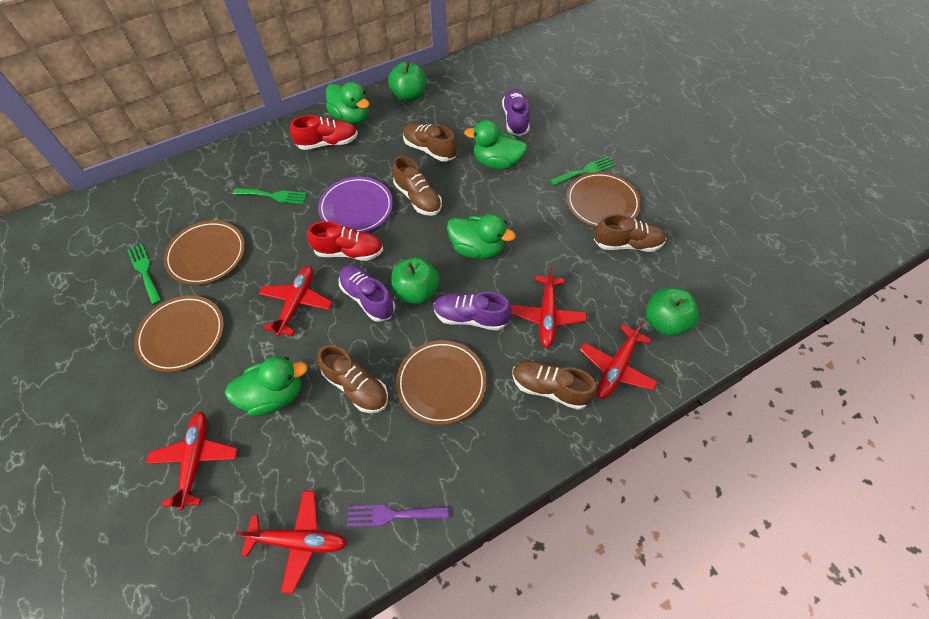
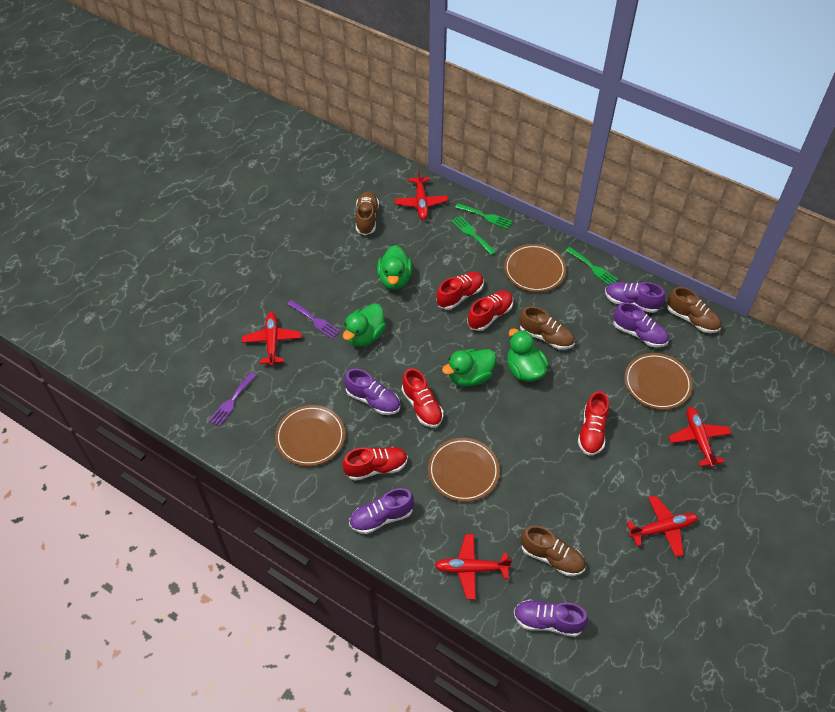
brown shoe: [317,345,388,413] [393,156,442,216] [403,123,457,162] [512,360,597,410] [594,214,666,252] = 5 -> [356,191,379,235] [519,306,575,350] [521,526,586,576] [667,287,721,333] = 4
green apple: [388,61,426,102] [391,257,440,304] [646,287,699,336] = 3 -> none = 0
purple fork: [347,505,449,527] = 1 -> [209,372,256,427] [287,300,340,339] = 2
purple plate: [318,177,393,232] = 1 -> none = 0
purple shoe: [339,265,395,322] [434,292,512,331] [502,89,530,136] = 3 -> [344,369,400,415] [349,488,414,534] [514,600,588,637] [605,282,665,313] [613,302,669,347] = 5
red shoe: [290,115,358,150] [307,221,383,261] = 2 -> [342,447,408,481] [402,368,443,428] [436,272,484,310] [467,290,513,331] [578,391,609,456] = 5

